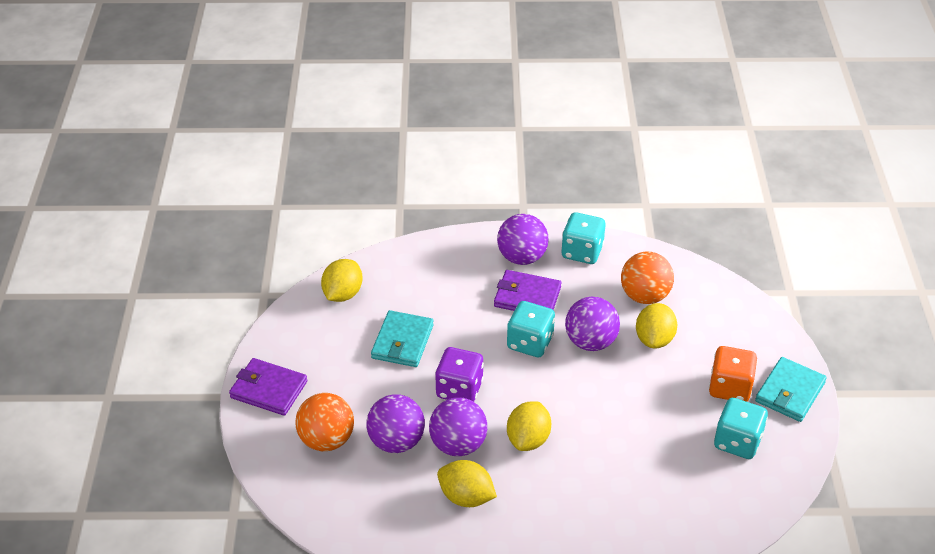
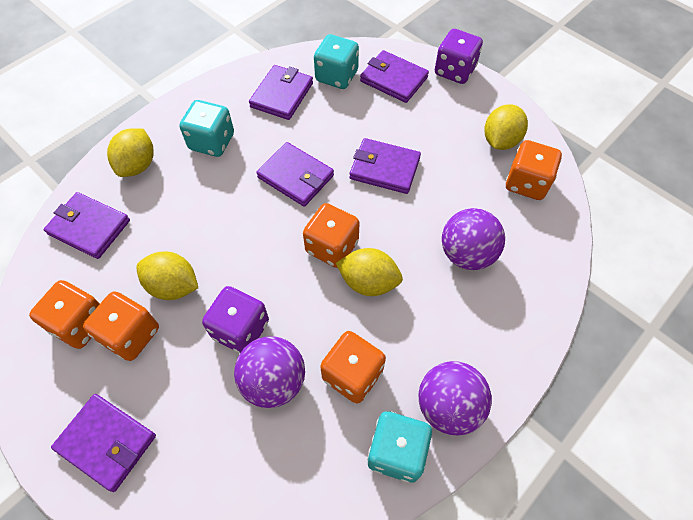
orange ball: [295,393,354,451] [621,252,674,304] = 2 -> none = 0
orange dice: [709,346,757,402] = 1 -> [29,280,100,349] [83,291,159,361] [303,203,360,268] [320,331,386,403] [506,140,562,200] = 5
purple ball: [366,394,425,453] [429,398,487,456] [497,214,549,265] [565,297,620,351] = 4 -> [234,336,305,408] [419,361,492,435] [442,208,505,270] = 3
purple dice: [435,347,484,402] = 1 -> [202,286,269,353] [435,29,483,84] = 2
purple wallet: [229,358,307,416] [494,270,561,311] = 2 -> [44,192,130,259] [51,394,156,492] [249,65,313,120] [256,142,334,207] [349,138,421,194] [360,50,429,103] = 6
turquoise wallet: [371,310,434,367] [755,357,827,422] = 2 -> none = 0

